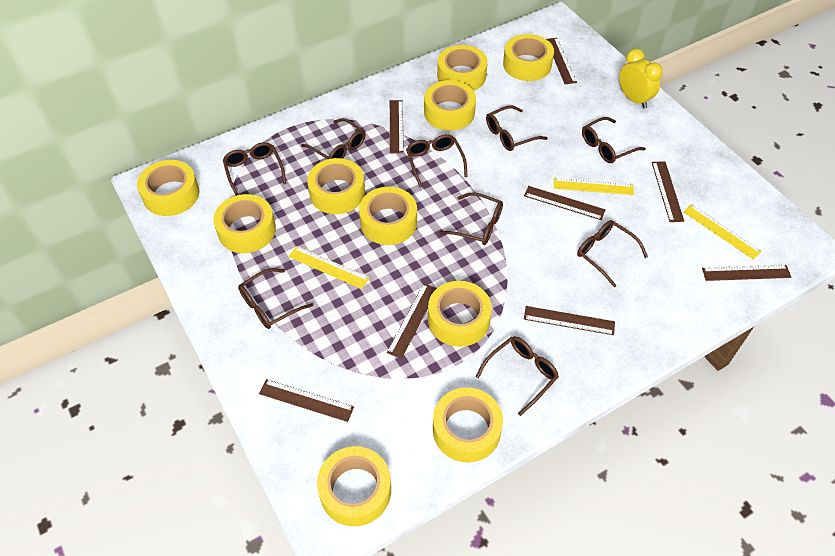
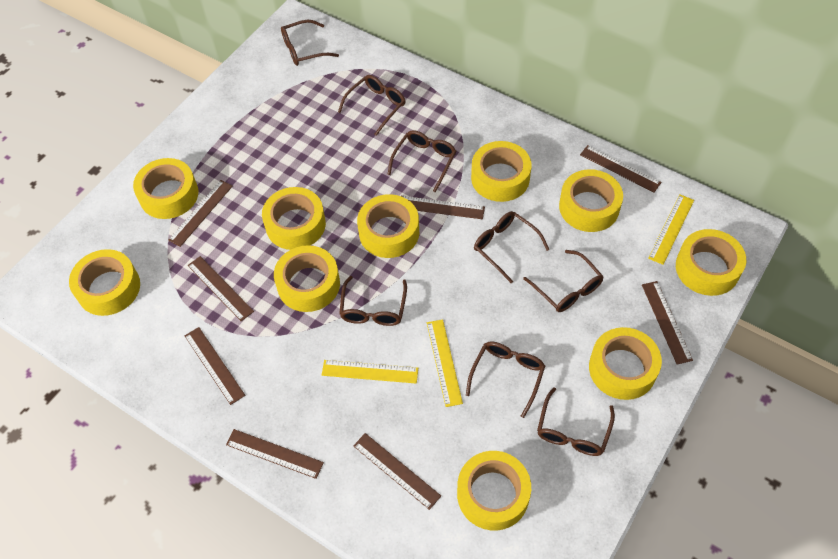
brown glasses: [223,142,286,196] [238,268,313,329] [301,118,365,159] [406,134,468,188] [439,193,503,245] [476,336,559,416] [486,106,548,151] [577,220,648,288] [582,117,646,163] = 9 -> [281,20,339,66] [338,75,405,136] [339,276,407,326] [387,130,457,192] [466,342,545,418] [474,211,549,283] [523,250,604,312] [537,387,615,456] = 8
yellow clock: [619,49,663,109] = 1 -> none = 0

